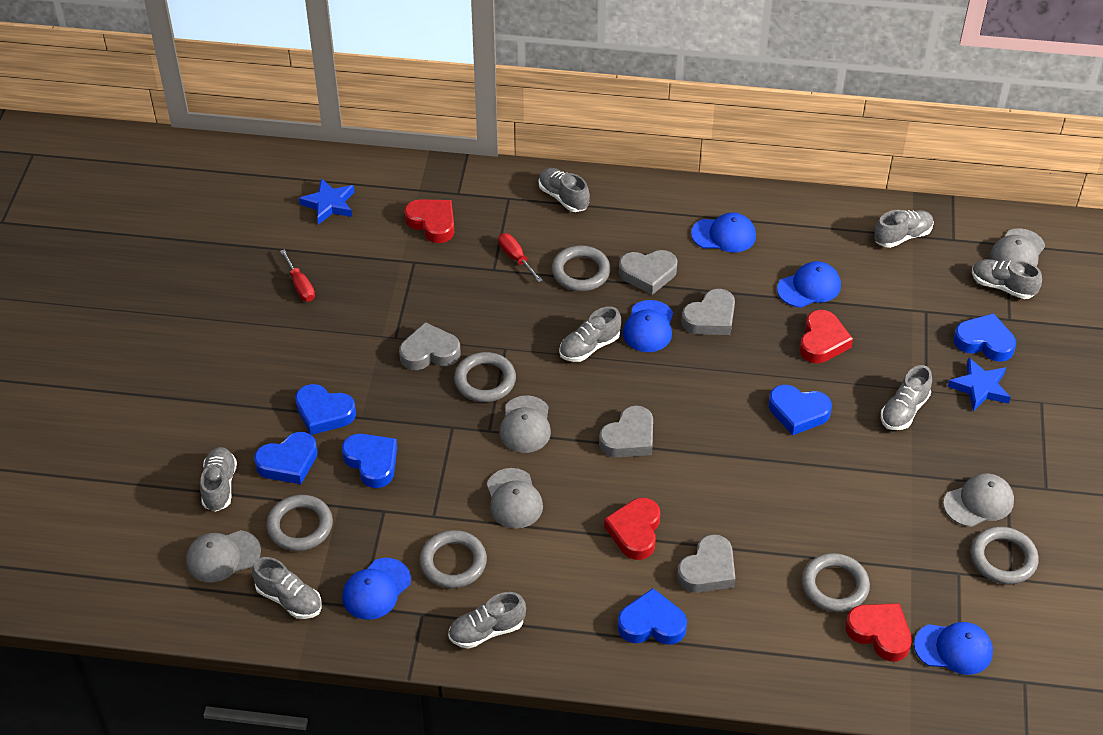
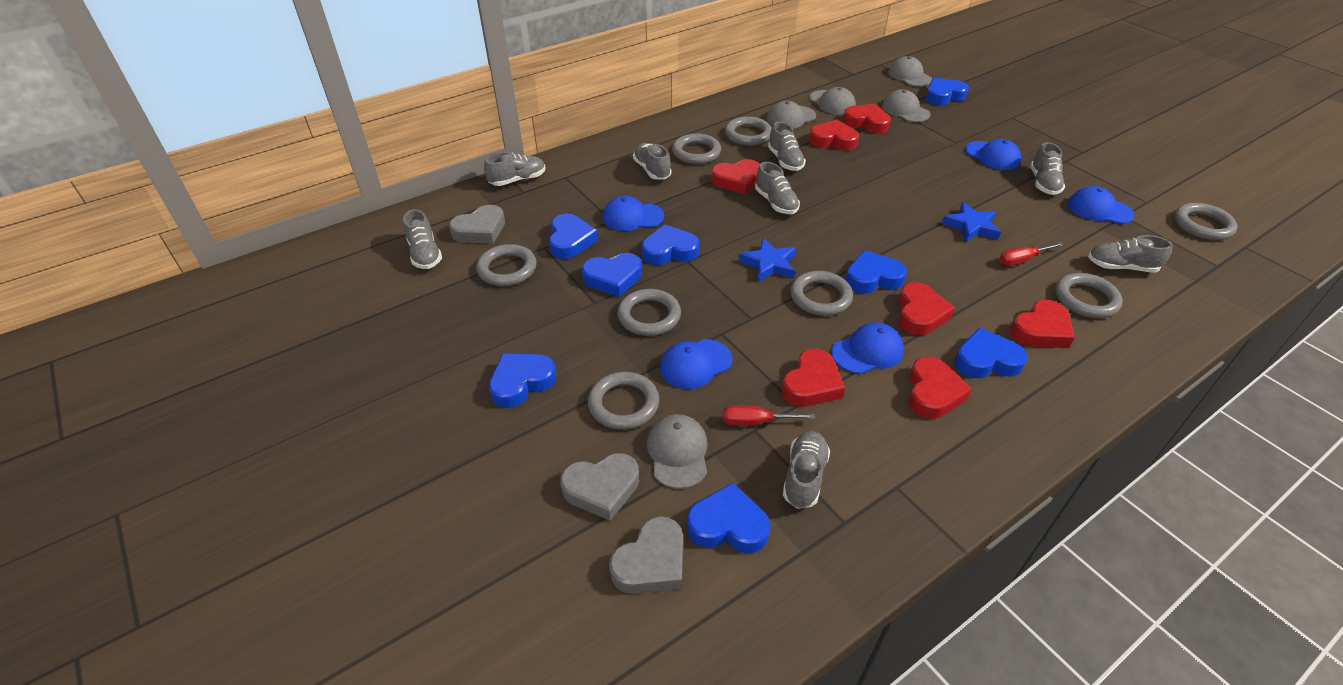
blue heart: [254,432,318,484] [295,384,356,435] [342,434,397,488] [618,588,687,645] [769,385,832,435] [953,313,1016,362] = 6 -> [489,354,556,408] [549,214,598,259] [582,253,642,297] [642,224,699,265] [687,483,770,553] [845,250,907,294] [926,78,969,105] [954,328,1028,379] = 8
grey heart: [399,322,461,370] [599,405,653,458] [619,250,678,295] [677,534,735,593] [682,289,735,335] = 5 -> [449,205,505,244] [560,453,639,521] [609,516,683,594] = 3
grey ring: [266,495,333,551] [420,530,487,588] [454,352,516,402] [552,245,611,291] [802,553,870,612] [971,527,1039,584] = 6 -> [476,244,537,286] [588,372,659,430] [617,289,681,336] [672,133,721,164] [725,116,772,146] [790,271,853,316] [1055,273,1123,318] [1174,203,1237,240] = 8
red heart: [404,199,454,243] [604,498,660,560] [800,310,853,363] [845,603,912,662] = 4 -> [711,159,760,194] [781,349,845,407] [809,120,859,151] [843,104,891,134] [898,282,955,335] [908,356,972,419] [1010,300,1075,348] = 7

